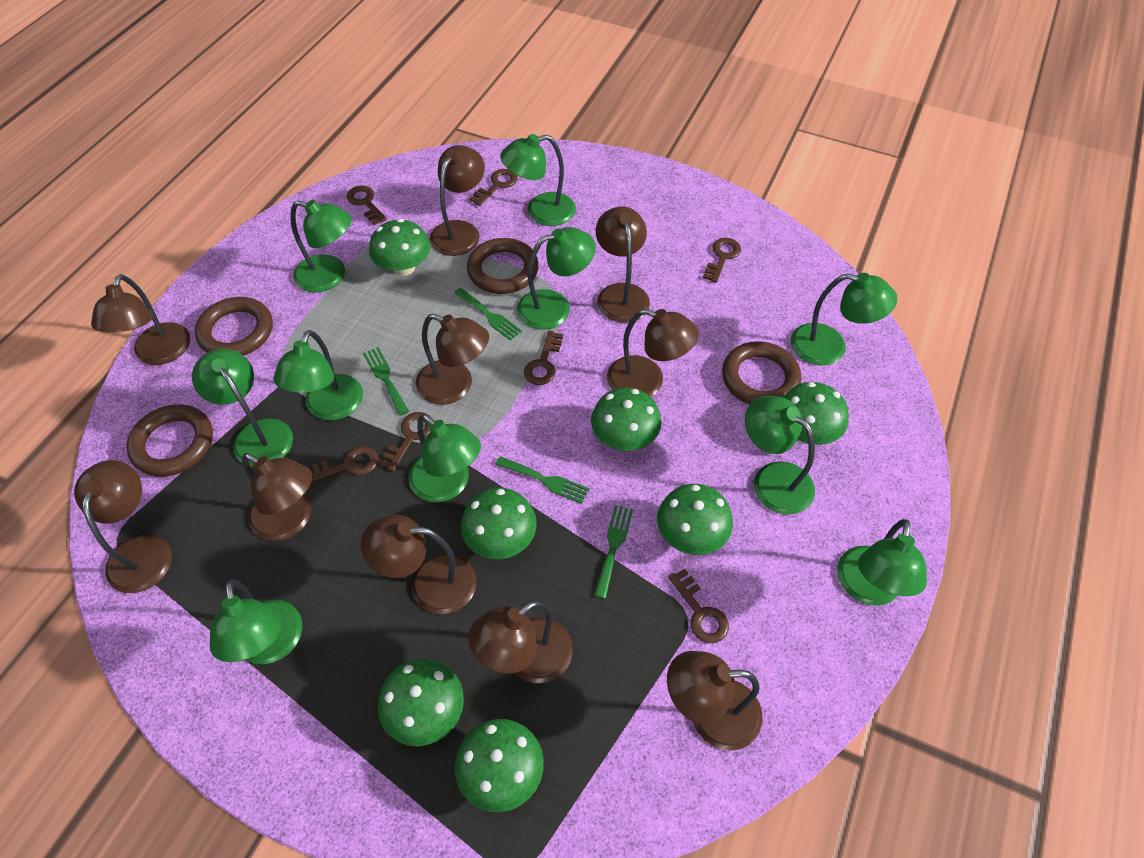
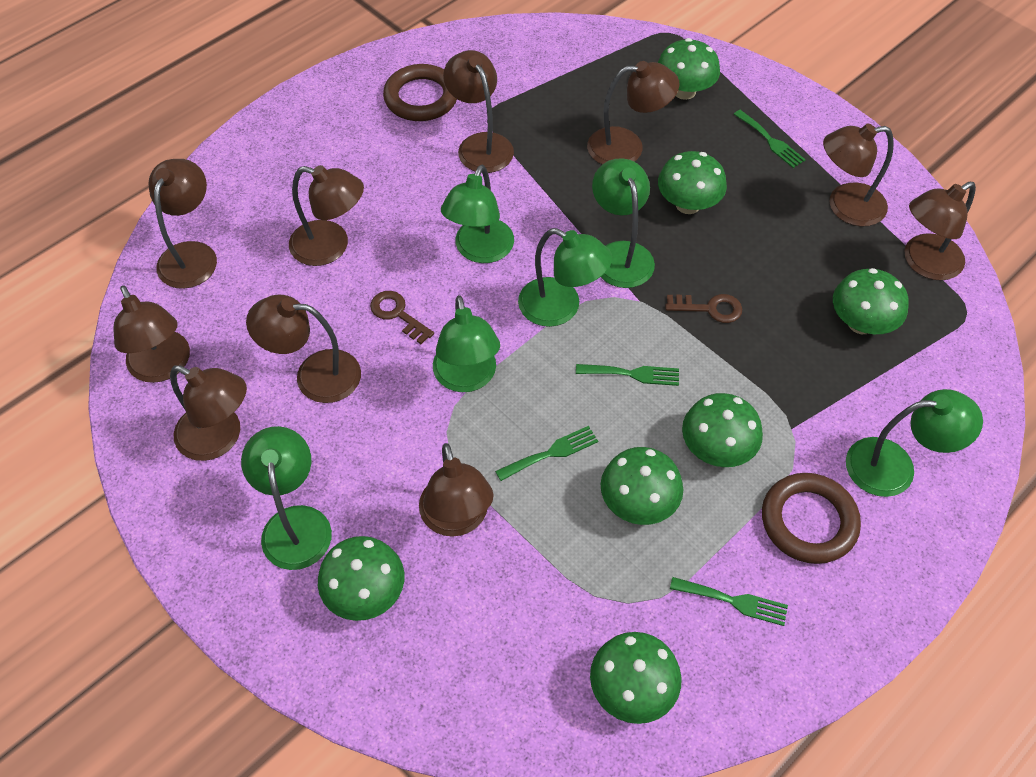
brown key: [308,446,378,482] [347,186,387,225] [379,412,430,472] [469,169,518,206] [524,331,563,385] [668,568,729,643] [703,238,741,283] = 7 -> [370,291,434,344] [665,294,742,323] = 2
brown ring: [126,404,213,477] [195,297,273,355] [467,238,539,294] [722,341,801,405] = 4 -> [383,64,457,121] [762,473,861,564] = 2
green lamp: [192,349,293,467] [210,580,302,664] [273,330,363,420] [290,200,352,293] [408,413,481,503] [500,134,576,226] [517,227,596,330] [745,395,815,515] [791,273,897,366] [837,519,927,606] = 10 -> [241,426,332,570] [433,295,500,392] [441,165,514,263] [518,228,612,327] [592,158,655,288] [846,389,983,497] = 6

